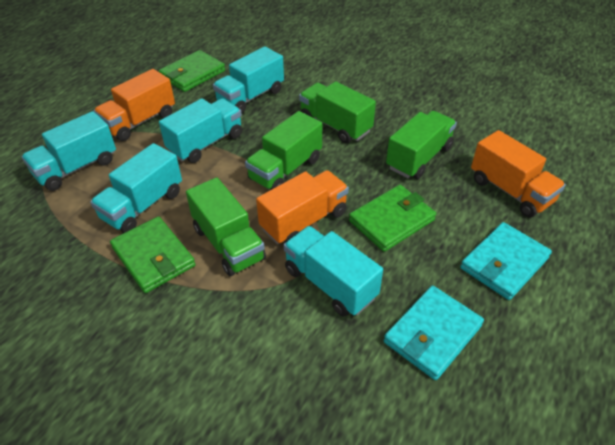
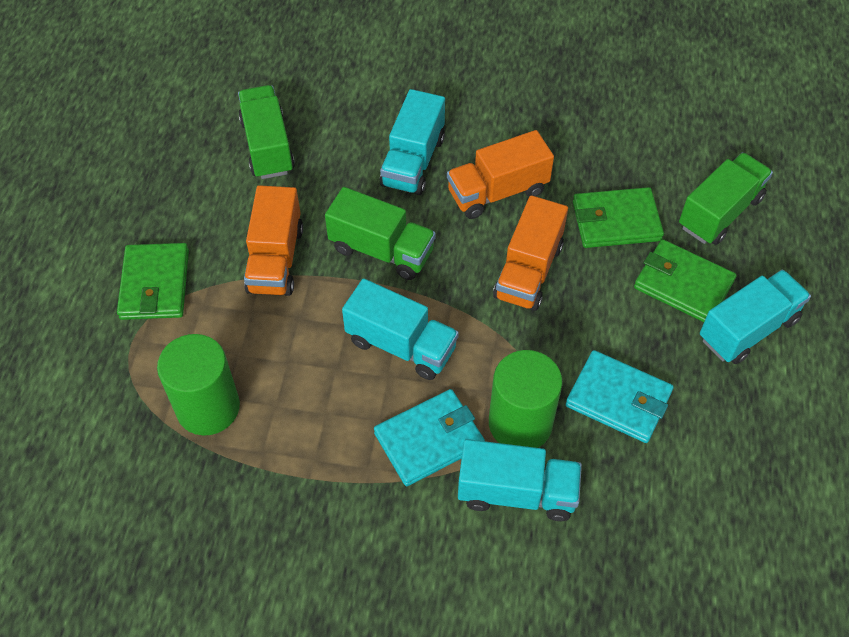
green cylinder: none = 0 -> [157,334,240,436] [489,350,563,448] = 2
green truck: [186,177,266,276] [245,111,322,190] [299,81,376,143] [386,111,457,179] = 4 -> [238,85,295,179] [325,187,436,280] [679,152,773,245] = 3
turquoise truck: [21,111,116,191] [90,143,182,233] [159,98,242,163] [213,47,284,113] [283,226,383,317] = 5 -> [342,278,459,380] [380,89,445,195] [458,439,582,521] [700,269,811,364] = 4

